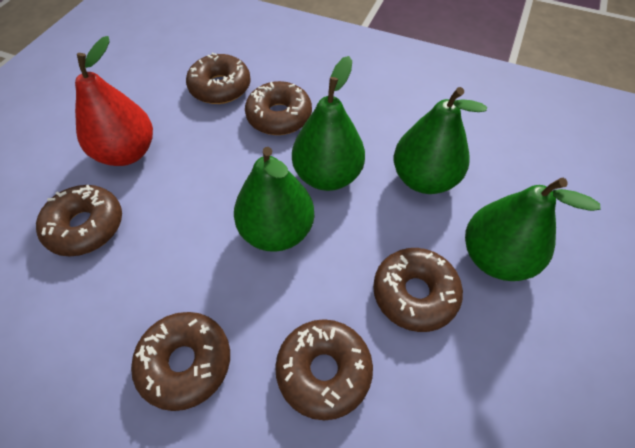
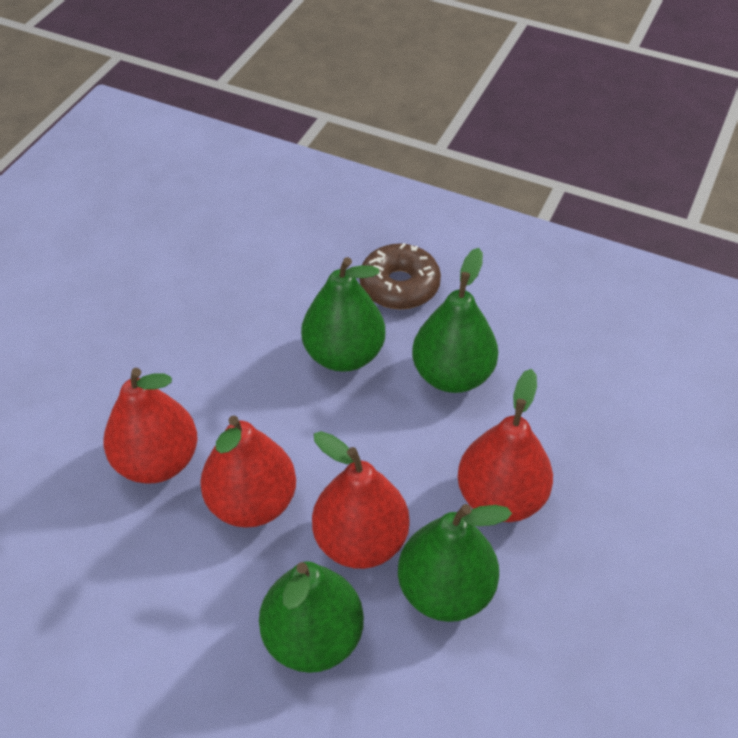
brown donut: [36,185,122,257] [131,312,230,411] [186,53,251,104] [245,81,312,135] [275,319,373,420] [373,248,463,332] = 6 -> [359,243,441,309] = 1
red pear: [75,36,153,166] = 1 -> [103,368,198,484] [200,415,296,528] [312,431,409,569] [458,369,553,522] = 4

